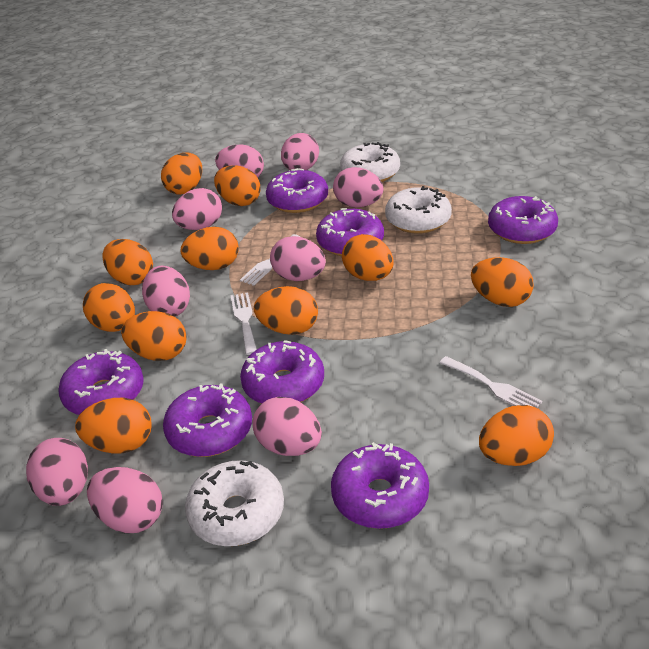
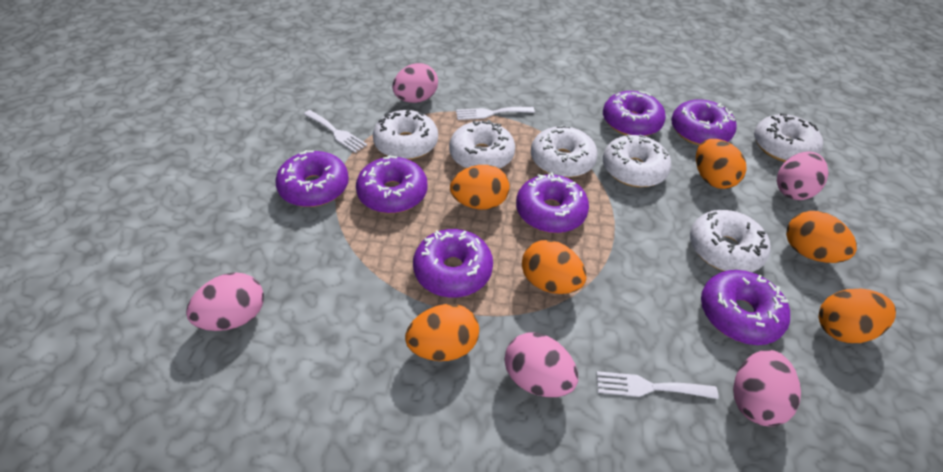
orange egg: [75,398,152,454] [83,283,135,332] [102,239,153,285] [121,311,187,361] [161,153,202,195] [180,227,239,270] [214,165,261,206] [254,286,318,335] [342,234,394,281] [471,257,534,307] [479,405,554,466] = 11 -> [405,304,479,361] [450,165,510,210] [522,240,587,294] [696,139,747,189] [786,211,857,263] [819,289,896,343] = 6
pink egg: [26,438,88,506] [87,467,163,533] [142,266,190,316] [172,188,222,230] [215,145,264,178] [253,397,322,456] [270,236,326,281] [281,133,319,170] [333,167,383,207] = 9 -> [186,272,264,331] [392,63,438,103] [505,332,578,397] [733,350,801,426] [777,152,829,200] = 5
white donut: [185,460,284,546] [340,142,400,182] [385,186,452,234] = 3 -> [373,109,438,160] [449,120,515,169] [531,125,598,178] [603,135,671,187] [690,210,771,272] [754,114,823,162] = 6

